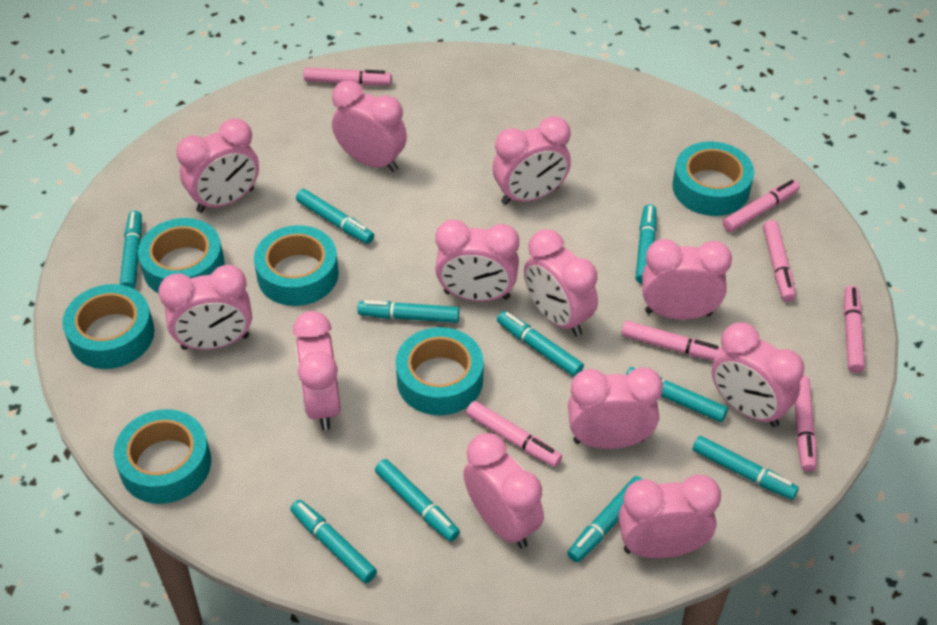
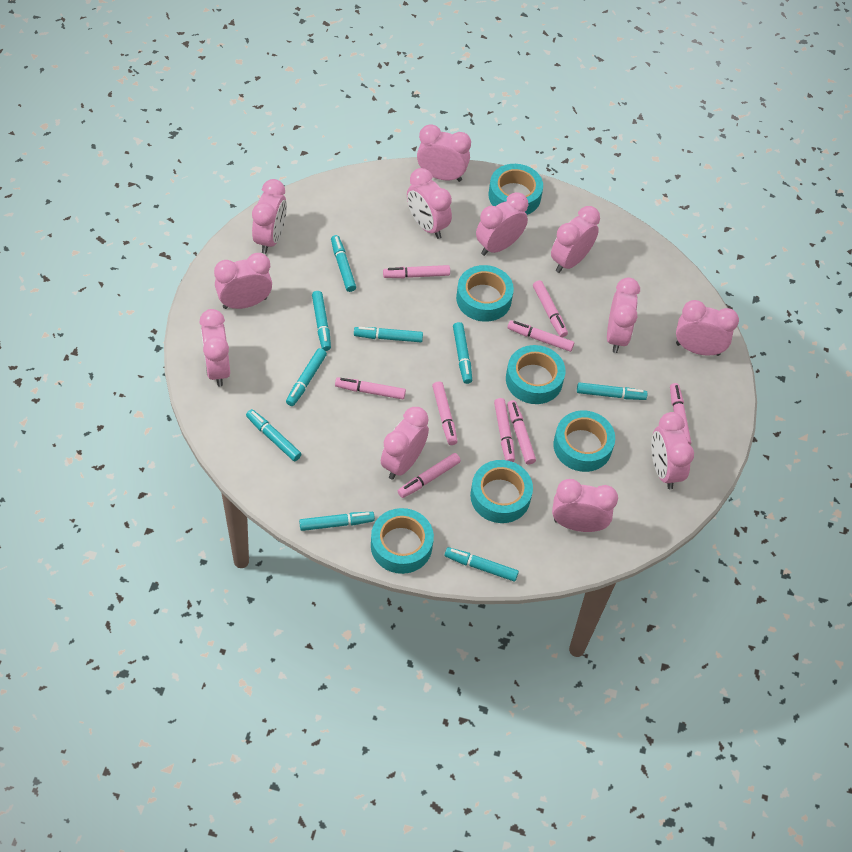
pink marker: [304,67,392,86] [466,401,562,467] [621,321,723,361] [723,180,800,232] [763,220,796,302] [795,375,816,472] [844,286,865,373] = 7 -> [335,378,406,399] [383,265,450,278] [398,453,461,498] [432,381,457,445] [494,398,515,462] [507,320,574,352] [507,400,536,465] [533,280,568,337] [670,383,691,445] = 9
turquoise marker: [120,210,142,289] [290,500,377,583] [296,189,374,244] [357,300,460,323] [375,459,460,541] [497,311,584,377] [567,476,642,562] [626,367,728,422] [636,204,657,284] [693,436,799,500] = 10 -> [246,409,302,461] [286,348,327,406] [299,512,375,531] [312,291,331,351] [331,235,356,292] [354,327,423,342] [445,547,519,582] [453,322,472,384] [577,382,647,400] = 9

